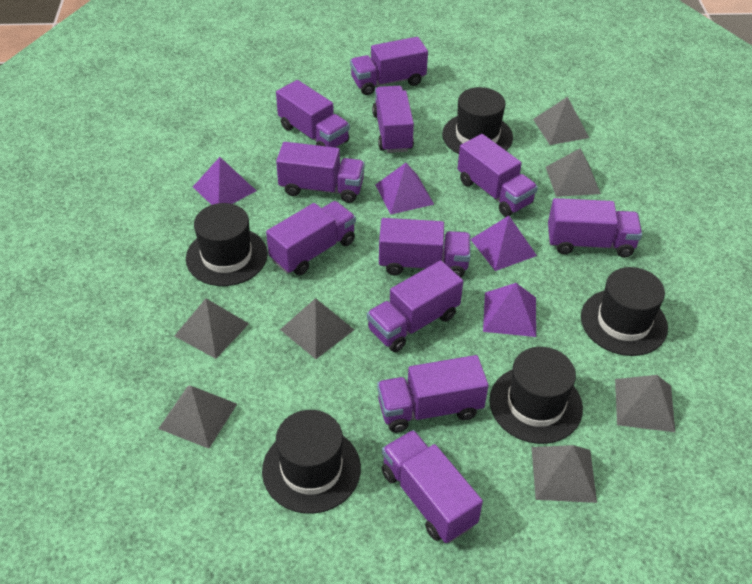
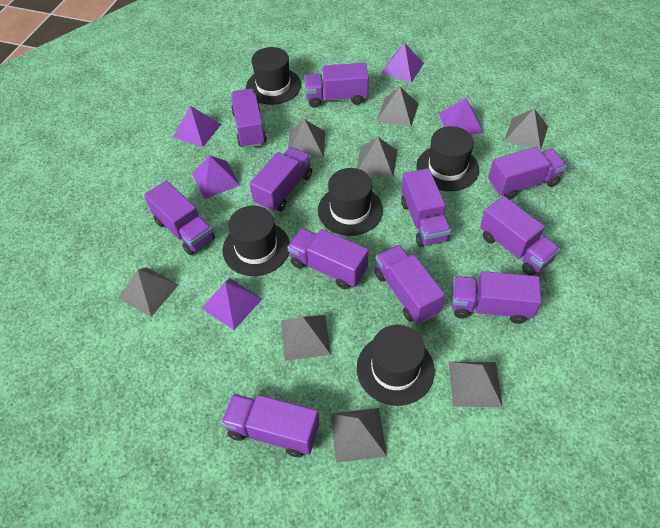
grey pyramid: [158,385,237,449] [174,299,249,359] [280,298,354,359] [532,445,597,503] [533,97,589,145] [546,149,601,197] [615,375,675,432] = 7 -> [119,267,179,317] [281,315,331,361] [288,119,325,157] [330,408,387,463] [357,137,397,177] [377,87,419,127] [449,362,503,407] [504,109,548,151] = 8
purple pyramid: [193,157,256,205] [376,163,434,214] [470,216,537,271] [483,283,536,337] = 4 -> [173,106,221,147] [192,155,240,199] [201,278,262,330] [381,43,424,83] [439,98,483,135] = 5

